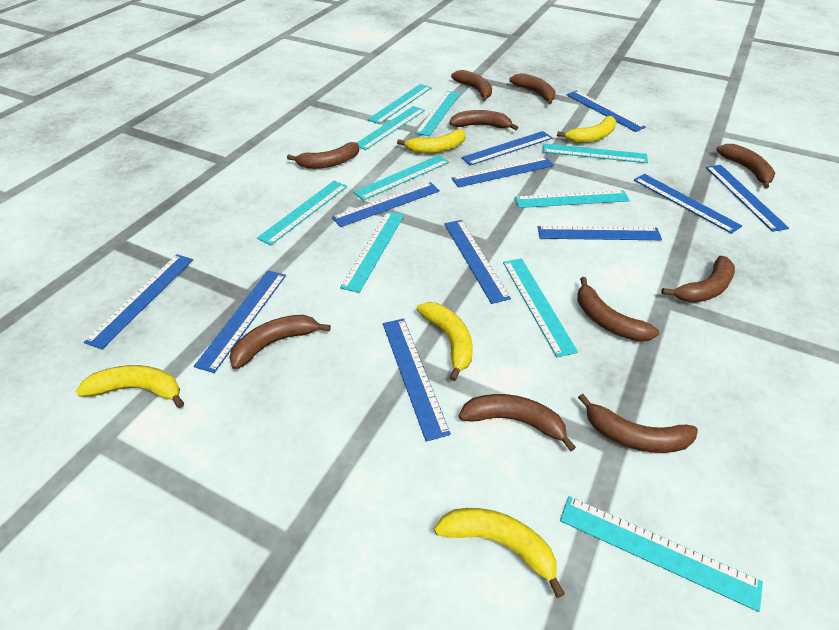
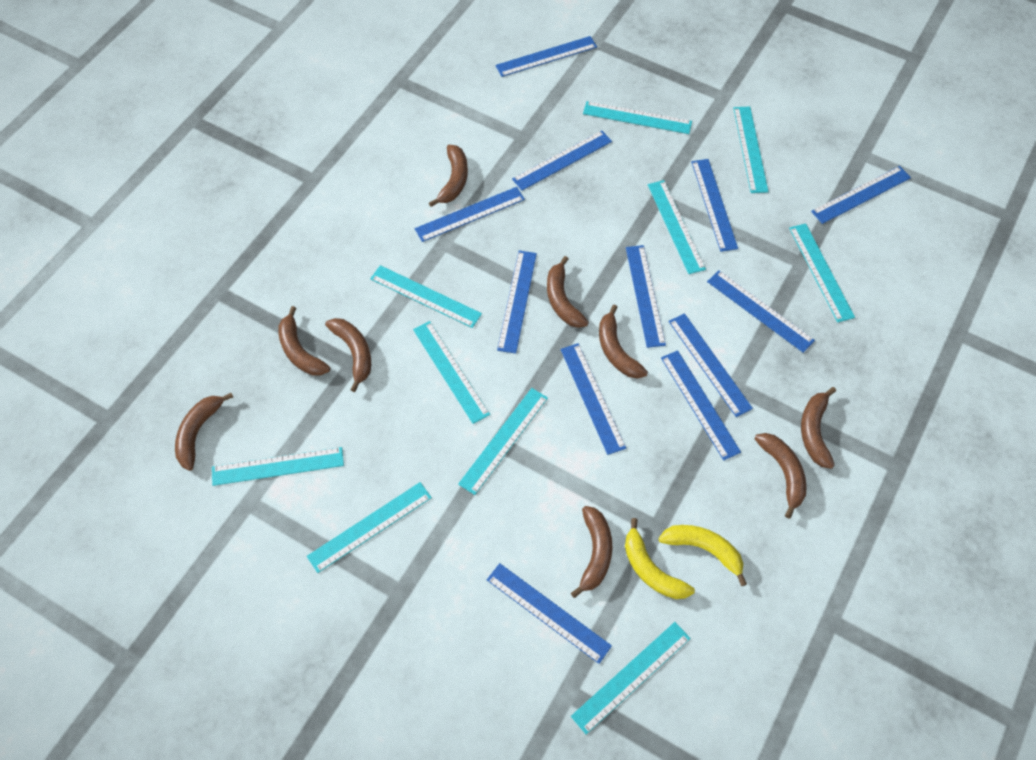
blue ruler: [84,254,193,349] [194,270,286,373] [332,182,440,227] [383,318,451,442] [445,220,511,304] [451,157,554,188] [461,131,553,166] [538,226,662,240] [566,91,646,132] [634,174,742,234] [706,165,789,232] = 11 -> [415,187,525,242] [487,563,612,664] [495,36,597,77] [497,251,537,354] [512,131,612,191] [560,343,626,455] [626,245,666,348] [661,350,741,461] [668,313,753,417] [691,159,738,252] [707,270,815,353] [811,166,911,224] = 12
brown banana: [229,315,331,369] [287,142,359,169] [449,110,518,130] [451,70,492,101] [459,394,576,451] [509,73,556,105] [578,277,659,342] [578,394,698,453] [661,256,735,303] [716,144,775,189] = 10 -> [175,393,233,471] [278,306,330,376] [325,318,371,392] [429,145,468,207] [547,256,589,328] [571,506,612,598] [599,305,648,379] [755,433,807,518] [801,387,836,469] = 9
yellow banana: [76,365,184,408] [397,129,466,154] [416,302,473,381] [434,508,565,598] [557,116,616,143] = 5 -> [625,518,695,599] [659,525,747,586] = 2

